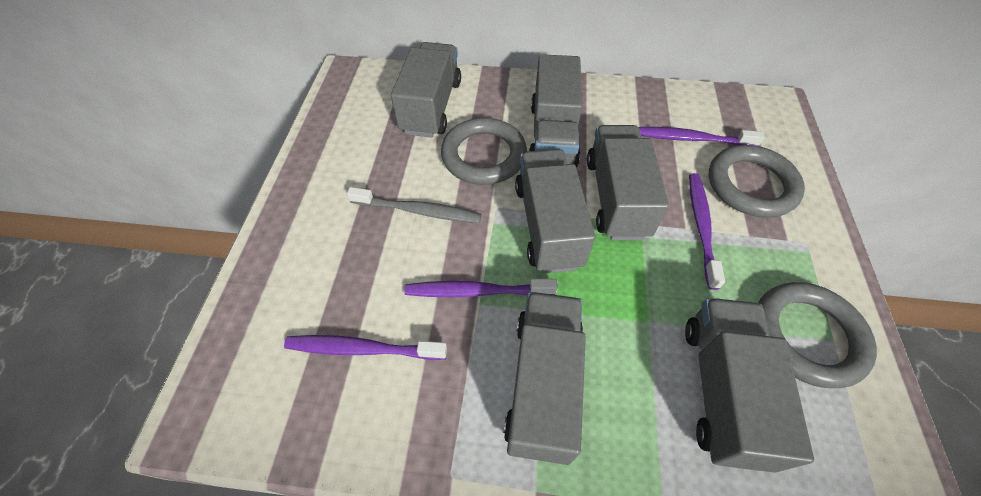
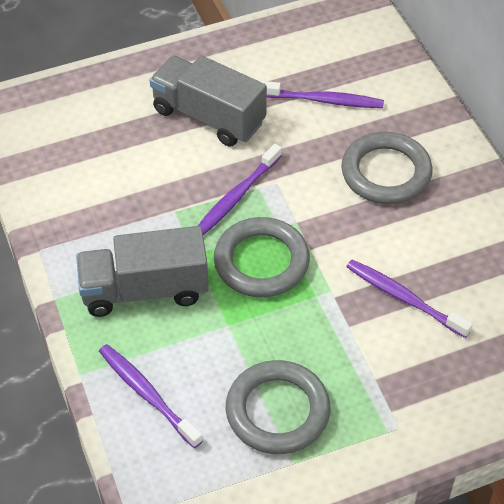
grey toothbrush: [347,187,481,223] = 1 -> none = 0
grey truck: [391,42,461,138] [504,292,586,465] [515,149,595,273] [529,54,582,167] [587,125,669,240] [685,298,814,473] = 6 -> [76,226,209,317] [150,55,267,146] = 2

